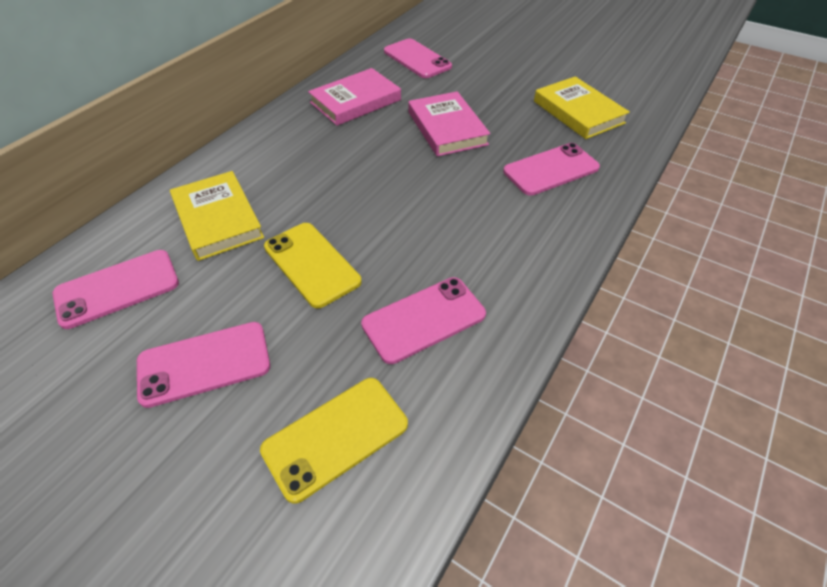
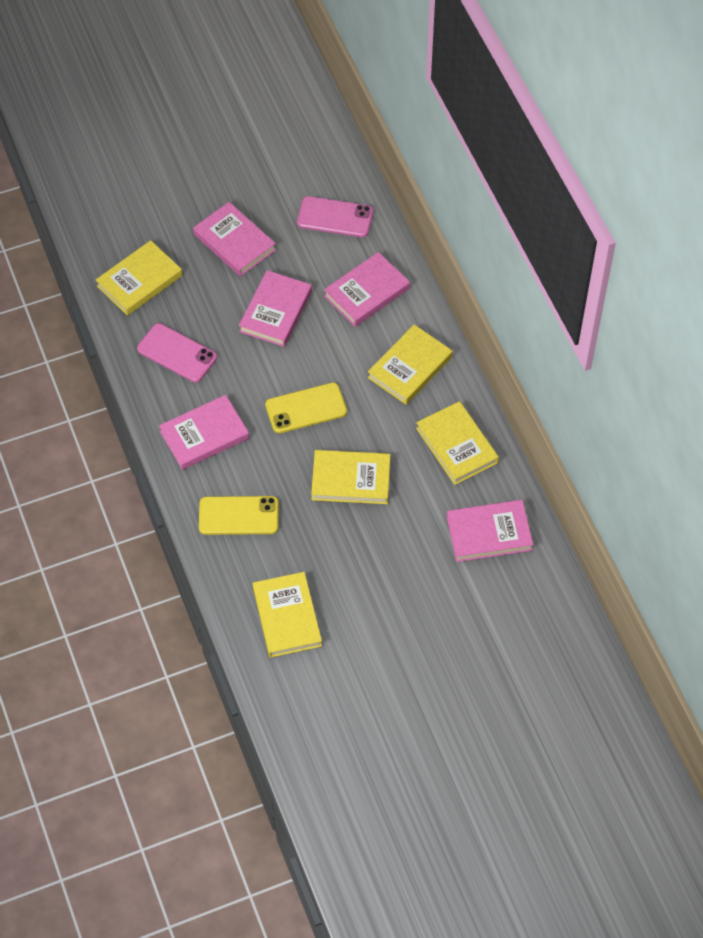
pink book: [308,68,401,126] [408,91,490,157] = 2 -> [159,395,249,470] [193,202,276,277] [239,270,312,347] [324,252,410,327] [447,500,533,562] = 5
pink phone: [53,250,179,329] [137,322,270,408] [361,277,486,364] [384,38,452,78] [503,143,600,196] = 5 -> [137,323,217,382] [297,196,373,237] = 2
yellow book: [170,171,264,261] [534,76,630,139] = 2 -> [96,240,182,316] [253,572,322,658] [311,450,391,504] [368,325,453,405] [416,401,499,485] = 5

